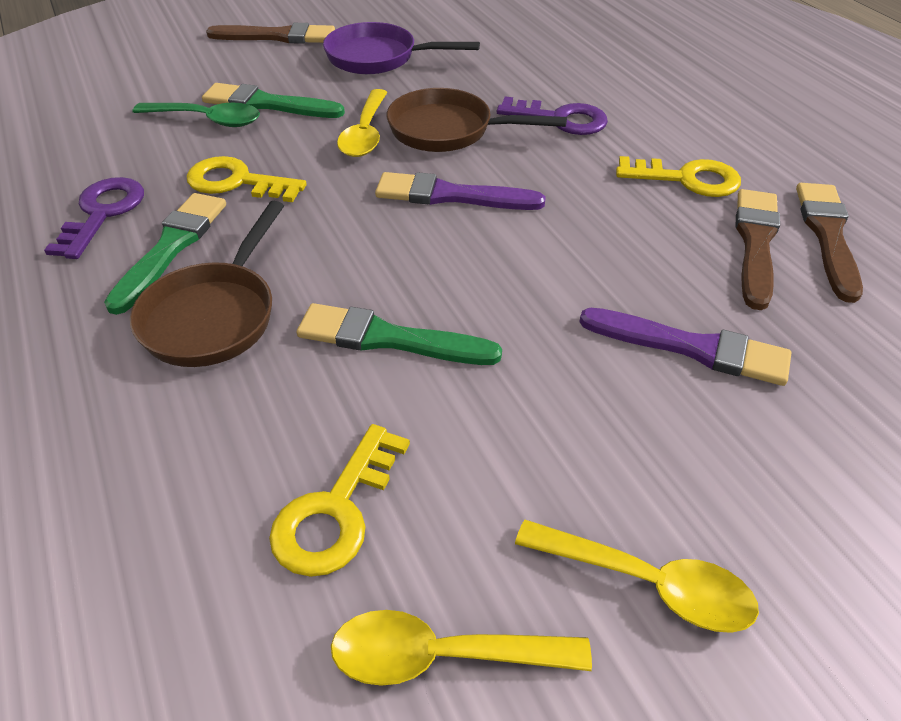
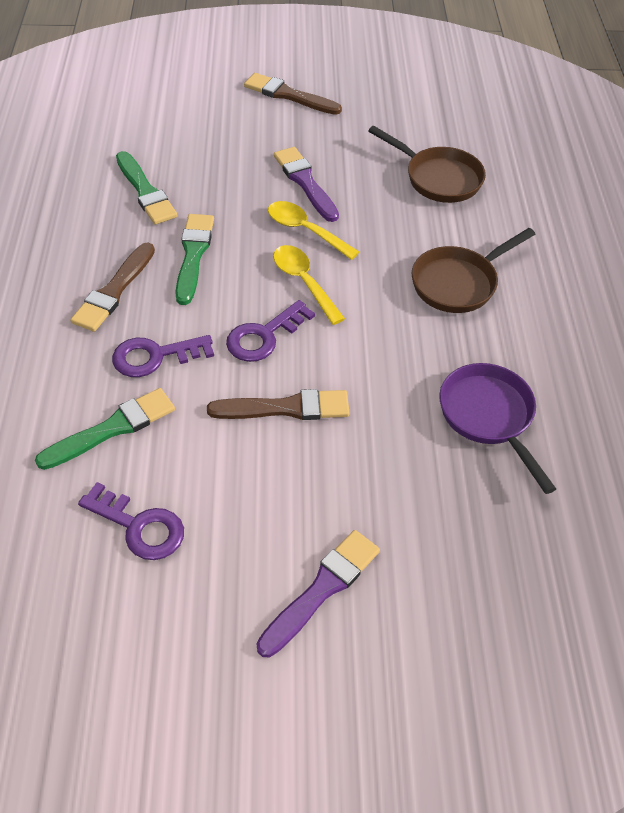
green spoon: [133,102,260,127] = 1 -> none = 0
purple key: [44,177,144,259] [497,97,608,135] = 2 -> [78,482,184,560] [112,335,214,377] [226,300,315,362] = 3
yellow key: [187,156,307,202] [269,424,410,577] [616,156,741,197] = 3 -> none = 0
yellow spoon: [331,610,592,686] [337,89,387,157] [515,520,759,633] = 3 -> [268,201,359,260] [273,245,345,325] = 2

